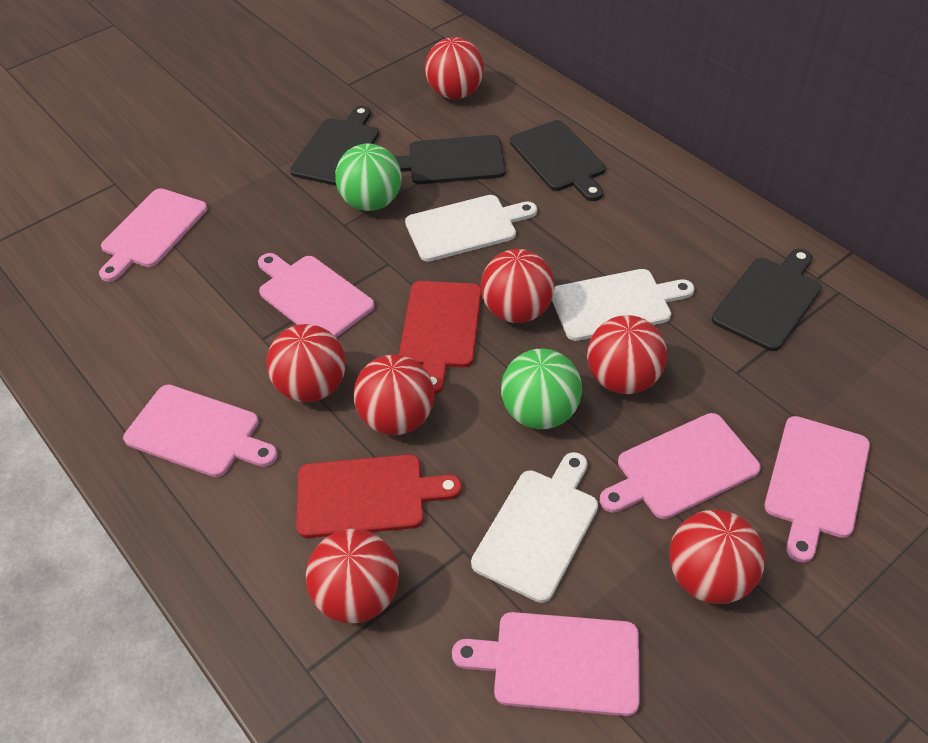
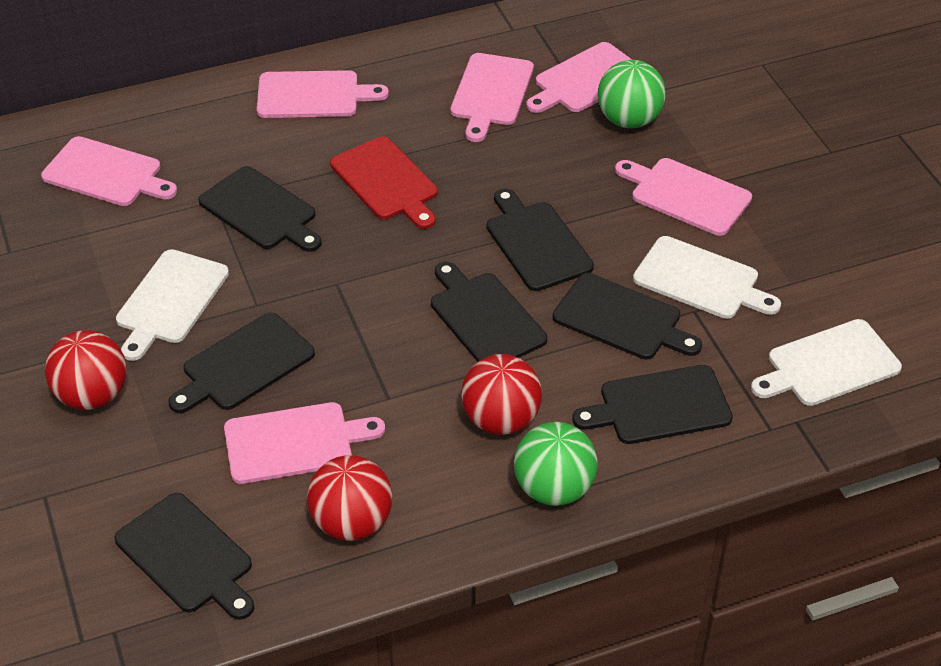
black cutting board: [290,106,379,186] [394,135,506,184] [510,120,606,201] [712,249,822,351] = 4 -> [115,493,254,620] [168,312,315,413] [198,166,322,252] [431,262,547,362] [487,188,594,291] [552,273,702,359] [572,365,733,444] = 7
red ball: [267,324,346,402] [306,529,399,624] [354,354,435,435] [425,37,484,99] [481,249,555,323] [587,315,667,394] [669,510,765,604] = 7 -> [45,330,127,410] [307,455,392,541] [461,354,542,435] = 3
red cutting board: [297,454,462,538] [399,281,482,394] = 2 -> [330,136,438,229] = 1

